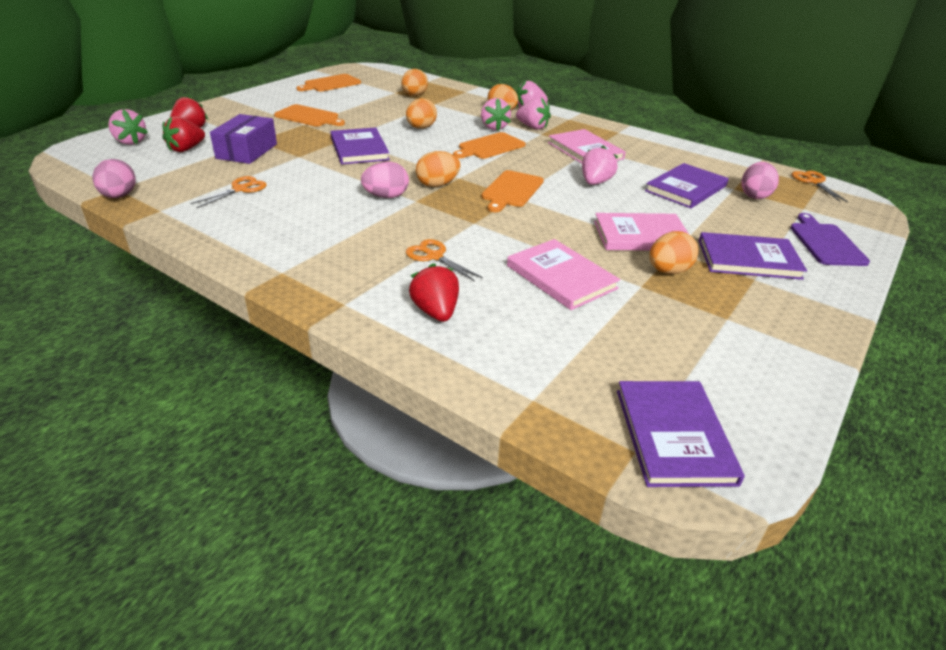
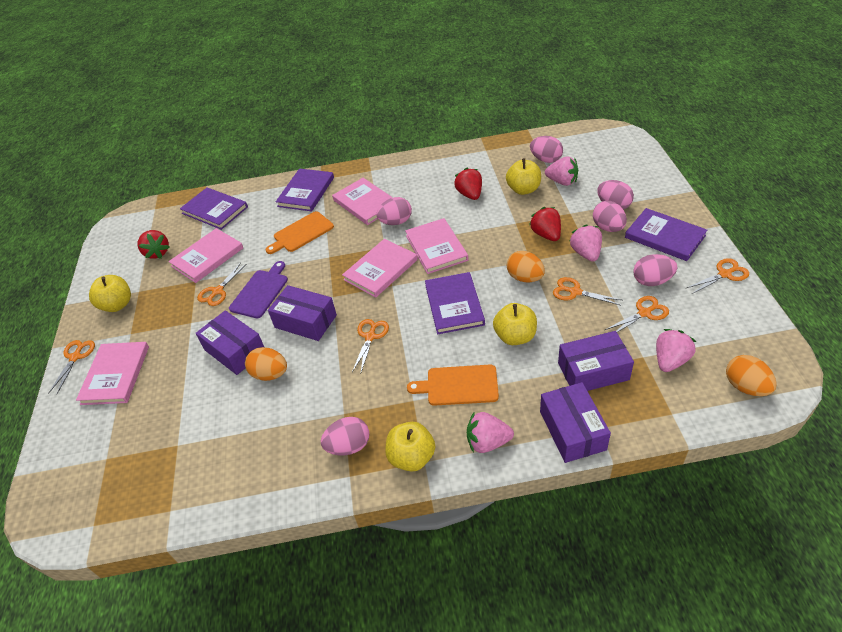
orange cutting board: [274,104,345,127] [296,74,361,91] [453,132,526,159] [481,170,544,212] = 4 -> [266,211,334,254] [407,365,499,406] = 2
orange egg: [401,69,428,96] [406,98,437,129] [416,151,460,187] [488,84,518,110] [649,231,699,274] = 5 -> [245,347,287,381] [507,251,545,282] [726,355,777,396] = 3
orange scissors: [190,176,267,208] [406,239,483,281] [792,171,848,202] = 3 -> [48,340,95,394] [197,263,246,306] [352,319,389,372] [553,277,622,306] [605,296,669,332] [687,258,749,294] = 6
pink book: [507,239,620,310] [548,129,626,164] [594,213,689,251] = 3 -> [76,342,149,405] [169,228,243,283] [332,178,393,225] [342,239,418,298] [405,218,469,274] = 5
pink egg: [93,159,136,198] [361,162,409,198] [741,162,779,199] = 3 -> [321,417,370,456] [376,197,412,225] [530,136,563,163] [593,201,627,232] [597,180,634,209] [633,254,677,286] = 6
pink strawberry: [108,109,148,145] [481,98,511,130] [516,81,548,108] [516,98,551,129] [582,145,618,185] = 5 -> [467,412,514,453] [545,156,578,186] [570,225,602,262] [656,329,696,372] = 4
purple box: [210,114,277,164] = 1 -> [195,310,264,375] [268,285,337,341] [540,382,611,463] [558,331,634,391] = 4
yellow apple: none = 0 -> [89,275,131,312] [385,422,435,472] [493,303,537,345] [506,158,541,195] = 4

